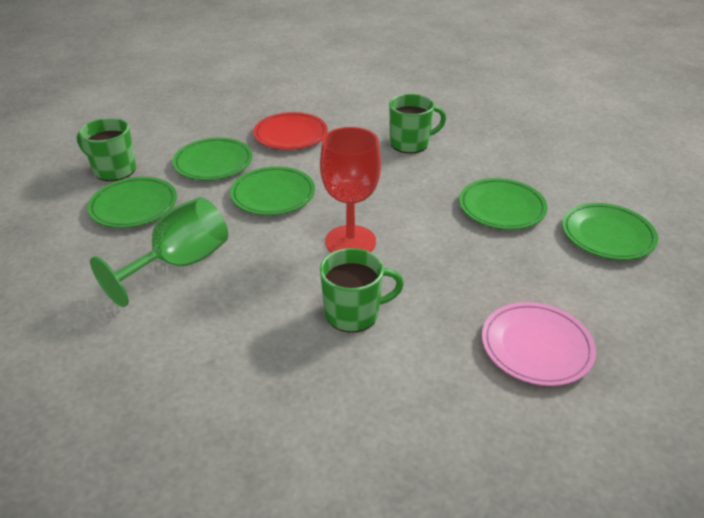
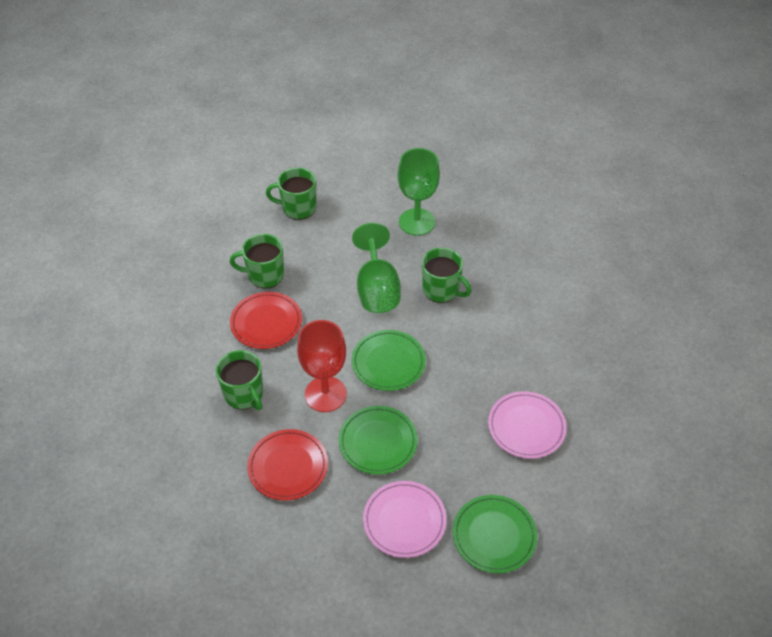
green goblet: [90,197,228,307] = 1 -> [352,223,400,313] [398,148,440,236] = 2
green mug: [77,118,136,181] [320,248,404,333] [389,94,446,153] = 3 -> [216,350,263,410] [230,234,284,288] [266,168,316,220] [422,248,472,303] = 4
green plate: [87,177,177,228] [173,138,253,180] [230,166,315,215] [459,178,547,230] [562,203,658,260] = 5 -> [339,406,418,474] [351,330,426,391] [453,495,537,573] = 3
pink plate: [482,302,596,386] = 1 -> [363,481,446,558] [488,391,567,459] = 2
red plate: [253,112,328,150] = 1 -> [230,292,302,349] [247,429,328,501] = 2

